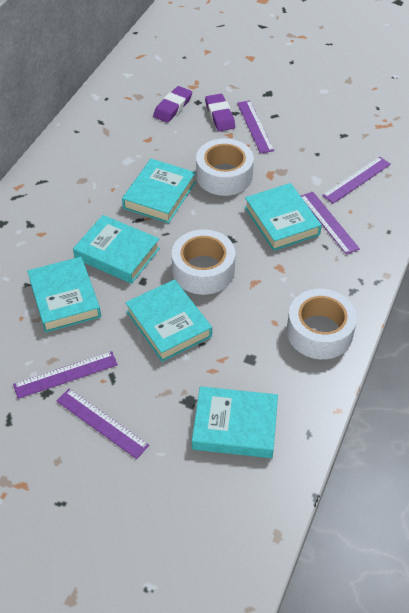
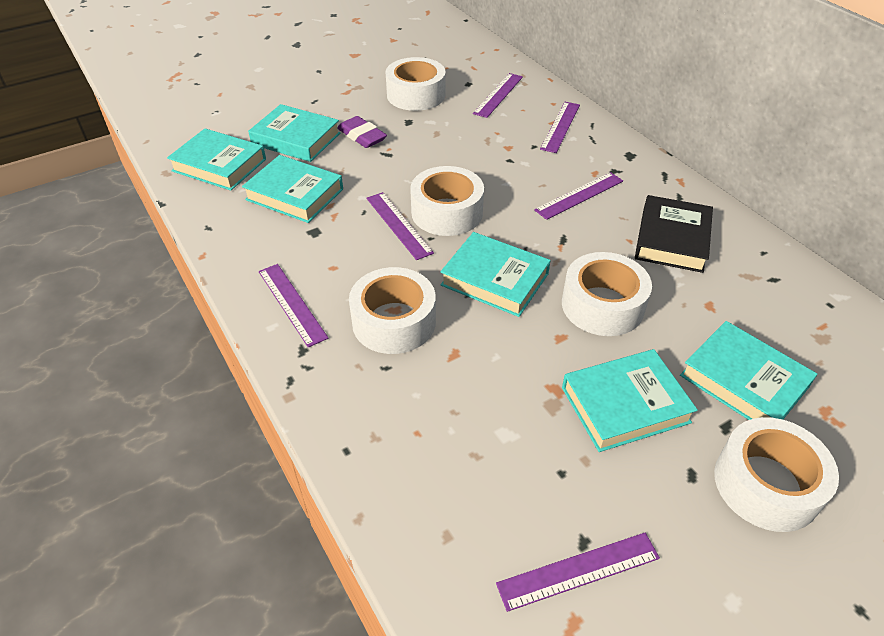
black book: none = 0 -> [635,195,713,273] = 1
purple eraser: [153,86,192,123] [205,94,235,131] = 2 -> [337,116,387,148] = 1
purple ruler: [13,351,118,399] [57,389,149,459] [237,100,274,154] [301,192,360,255] [322,157,391,204] = 5 -> [259,264,329,348] [366,192,434,260] [473,73,523,118] [496,533,660,612] [534,172,623,220] [540,102,580,153] = 6
white tape: [172,229,235,295] [196,139,254,196] [287,289,357,359] = 3 -> [349,267,436,354] [385,57,446,111] [410,166,484,236] [562,252,652,336] [714,417,839,532] = 5

